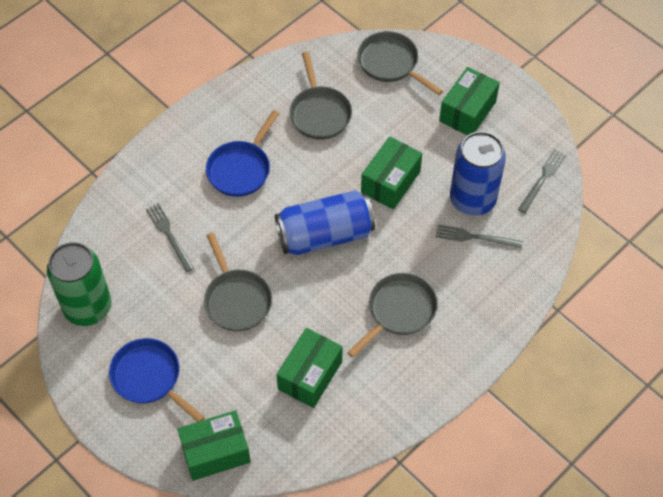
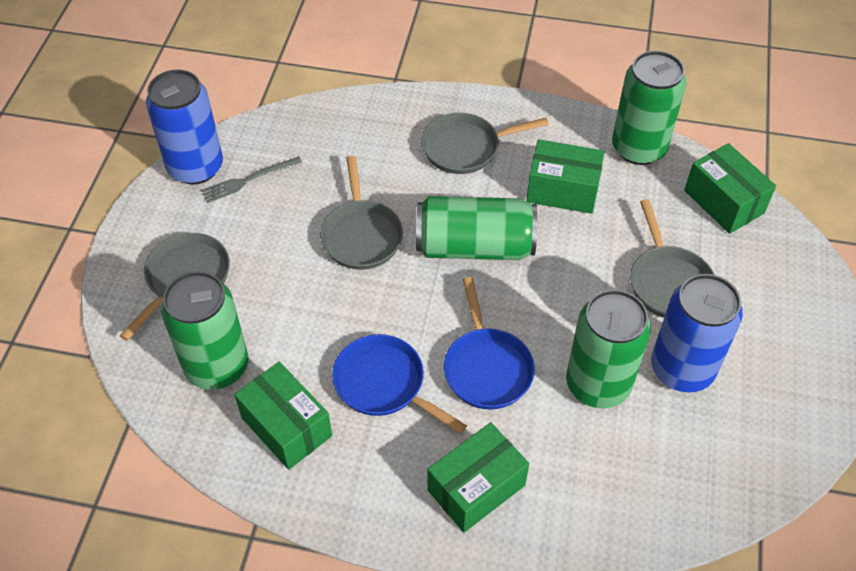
green can: [47,242,112,326] = 1 -> [161,271,248,390] [416,196,537,260] [566,289,651,409] [612,50,687,165] = 4
grey fork: [146,203,194,272] [436,225,523,249] [518,149,566,213] = 3 -> [201,156,303,203] = 1

